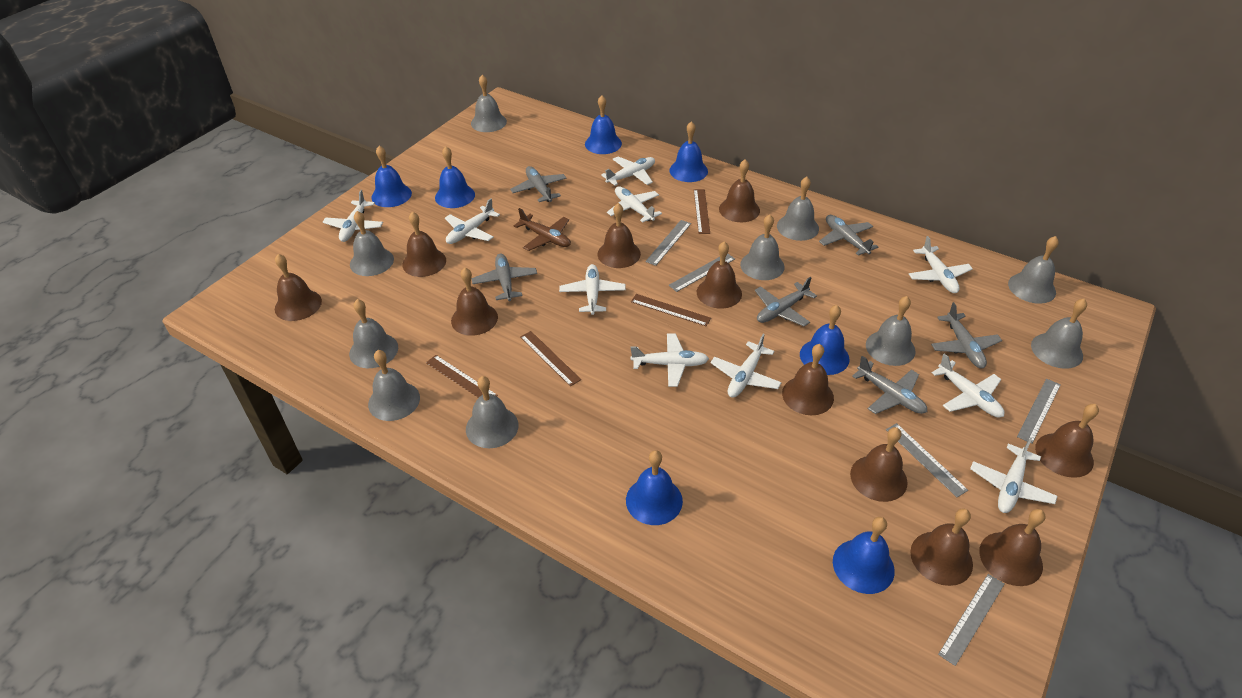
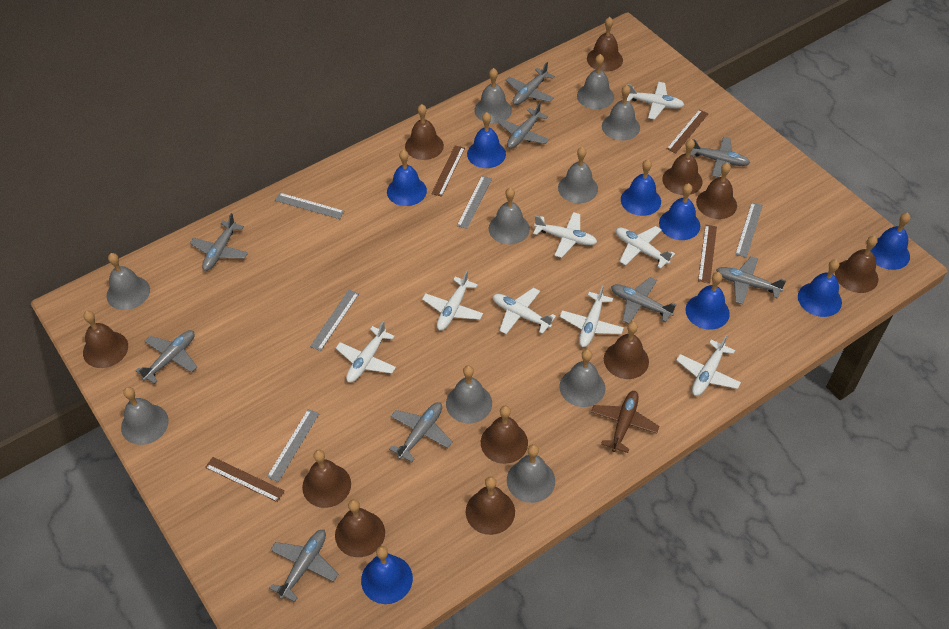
blue bell: [372,146,412,207] [435,146,475,208] [585,95,622,154] [626,450,683,525] [669,121,708,182] [800,305,850,375] [833,517,895,594] = 7 -> [361,546,413,604] [387,150,427,206] [467,112,506,168] [621,159,661,216] [659,183,700,240] [685,272,730,330] [798,259,842,317] [871,213,910,270] = 8
grey plane: [471,254,537,301] [510,166,567,202] [755,277,817,326] [819,215,878,256] [852,356,927,414] [931,302,1002,368] = 6 -> [135,330,197,384] [190,213,248,271] [269,530,338,602] [389,402,453,462] [498,102,549,149] [505,62,555,105] [611,277,677,324] [690,137,750,177] [716,256,786,304] = 9
white plane: [323,190,383,242] [445,198,500,244] [559,264,626,315] [601,156,655,186] [607,186,662,223] [631,334,709,387] [710,334,782,398] [909,236,973,293] [932,353,1005,417] [970,437,1058,513] = 10 -> [336,321,396,383] [422,270,483,330] [493,288,556,334] [533,212,597,258] [560,285,624,347] [616,226,675,269] [627,82,684,120] [676,335,741,396] = 8

